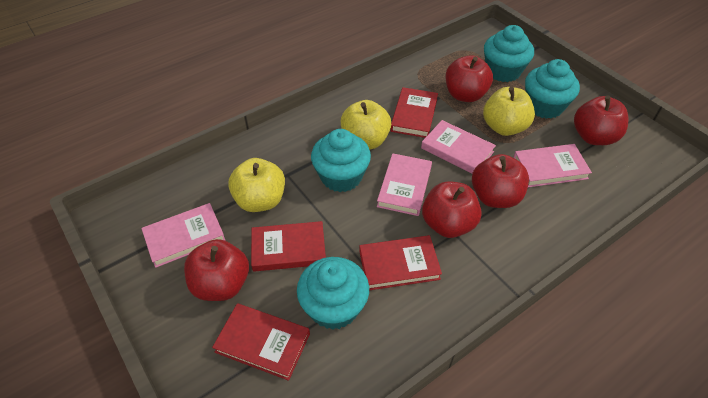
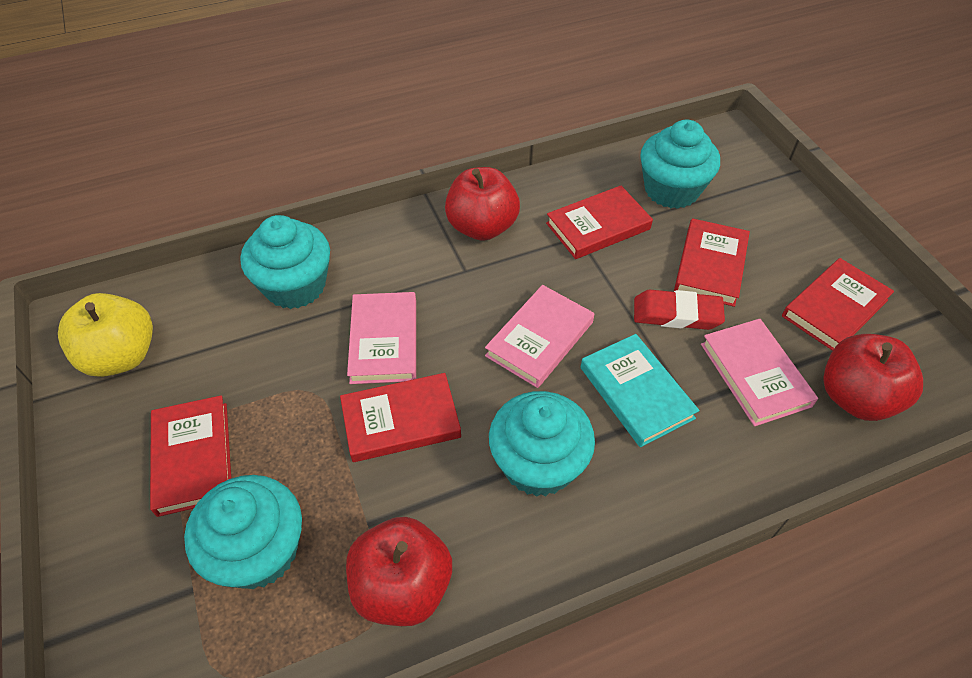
pink book: [141,203,225,268] [377,153,432,216] [421,120,496,173] [513,144,592,187] = 4 -> [347,292,416,384] [485,285,594,388] [701,319,818,426] = 3
red apple: [184,239,249,301] [422,181,482,238] [446,55,493,102] [472,154,529,208] [574,96,628,145] = 5 -> [346,517,452,626] [445,167,520,241] [823,334,923,421] = 3
red book: [212,303,310,381] [251,221,326,272] [359,235,442,290] [390,87,438,138] = 4 -> [150,395,231,517] [340,373,461,462] [546,185,653,259] [674,218,750,307] [782,258,894,351] = 5
red eraser: none = 0 -> [634,290,725,330] = 1
turquoise book: none = 0 -> [581,334,699,447] = 1
yellow apple: [228,158,285,212] [341,100,391,149] [483,87,535,136] = 3 -> [58,293,153,377] = 1

